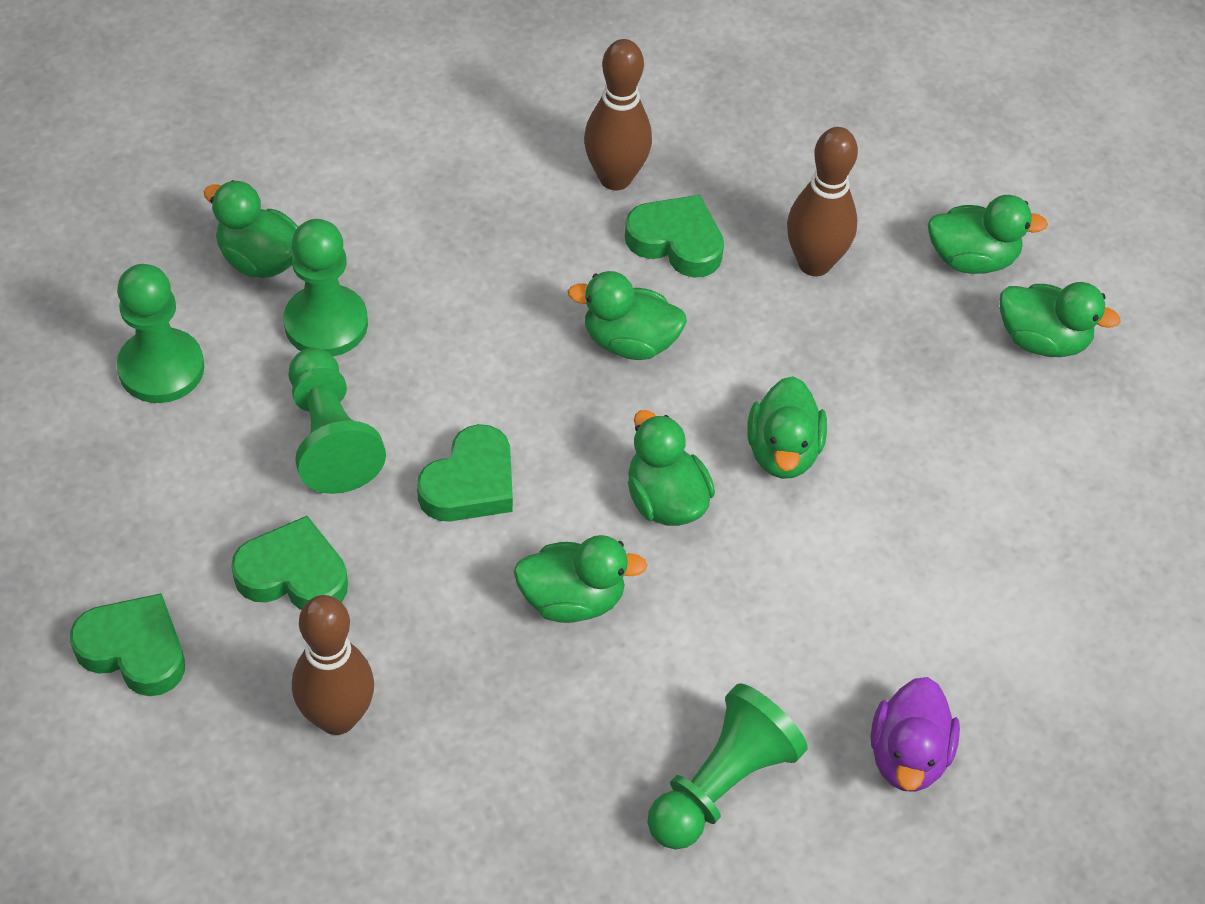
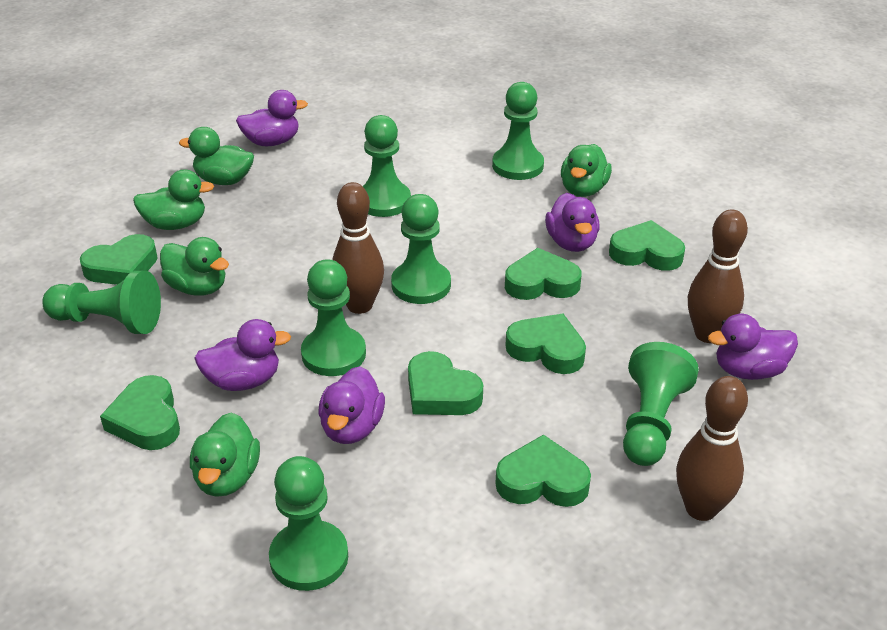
green duck: [204,180,298,278] [514,535,647,623] [568,271,687,360] [628,410,715,526] [747,376,827,479] [928,195,1048,274] [1000,282,1121,357] = 7 -> [133,169,214,230] [160,237,229,296] [179,127,254,185] [190,412,260,497] [561,144,612,197] = 5
green heart: [70,593,185,696] [231,516,348,610] [417,424,513,522] [625,195,724,278] = 4 -> [80,234,158,285] [100,375,180,450] [408,351,483,415] [495,434,591,507] [505,248,582,300] [505,314,586,374] [609,220,685,271] = 7
green pawn: [117,264,204,403] [283,219,368,357] [289,348,386,494] [648,683,808,849] = 4 -> [42,271,161,334] [269,456,348,591] [301,259,366,376] [363,115,411,217] [391,194,451,304] [492,82,544,180] [623,342,699,466] = 7
purple duck: [871,677,960,792] = 1 -> [194,319,291,391] [236,90,308,146] [318,366,385,444] [545,193,599,252] [708,314,798,380] = 5

